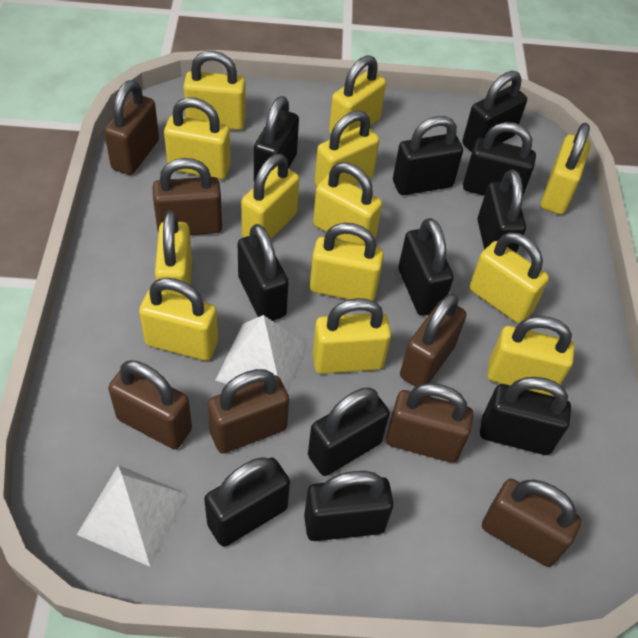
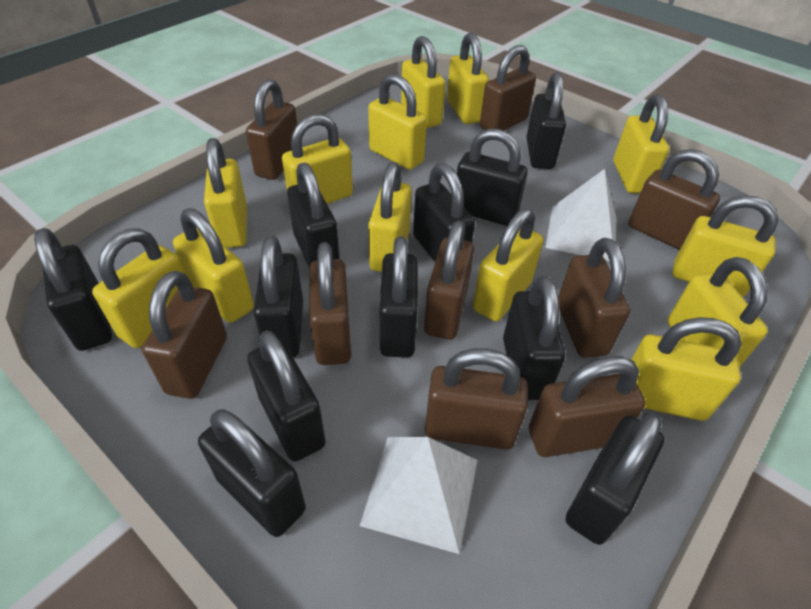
brown padlock: [104,80,159,175] [108,360,192,449] [152,158,222,235] [208,369,289,453] [386,383,474,463] [400,293,466,387] [482,479,581,567] = 7 -> [142,271,227,399] [246,79,297,180] [310,242,351,365] [424,221,474,340] [425,348,528,450] [480,45,536,131] [529,356,646,457] [558,238,630,358] [629,149,720,250] = 9

